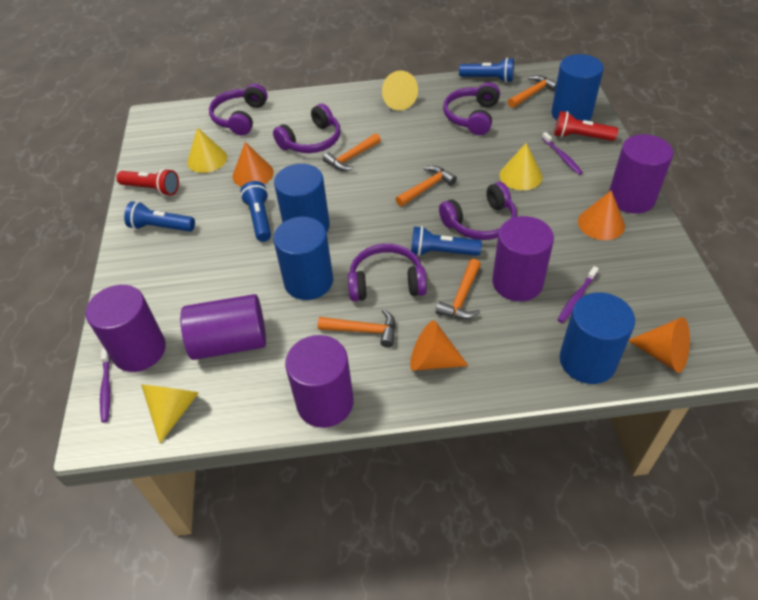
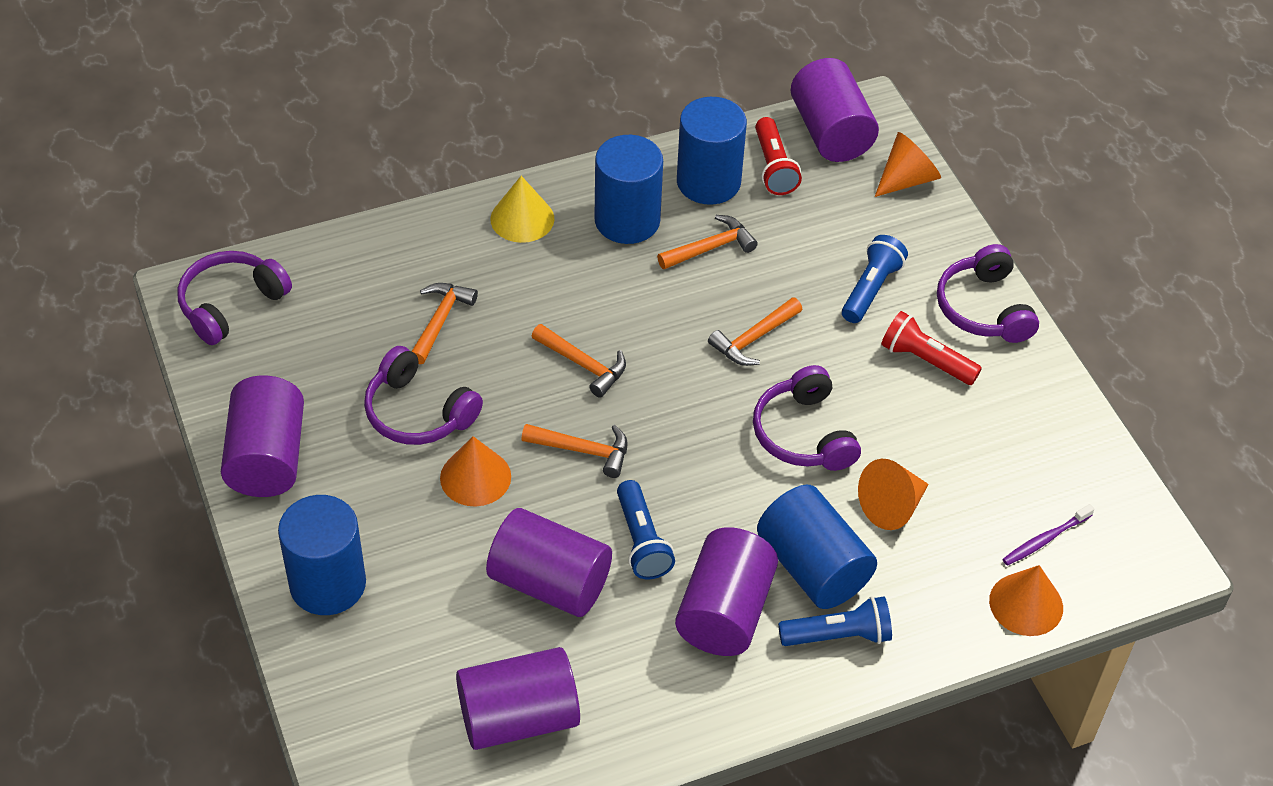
blue flashlight: [124,201,195,232] [240,181,271,242] [411,226,482,256] [459,58,514,82] = 4 -> [617,480,675,579] [778,596,892,646] [842,235,908,323] = 3
purple headphones: [209,84,267,136] [273,104,341,153] [348,244,427,301] [439,182,517,240] [443,82,500,135] = 5 -> [177,251,292,345] [364,346,483,445] [753,365,861,471] [937,244,1039,343] = 4
purple toothbrush: [100,348,110,422] [542,132,583,175] [558,266,599,323] = 3 -> [1002,504,1094,566] = 1
yellow cone: [141,385,199,443] [187,128,227,173] [382,71,418,111] [500,143,543,190] = 4 -> [490,176,554,243] = 1

